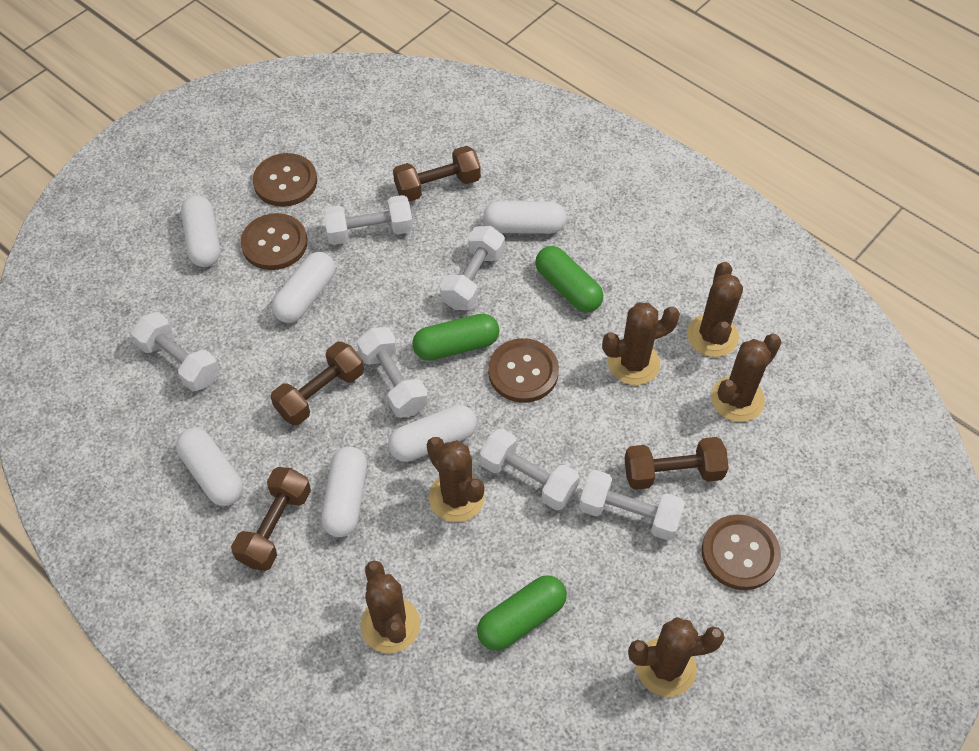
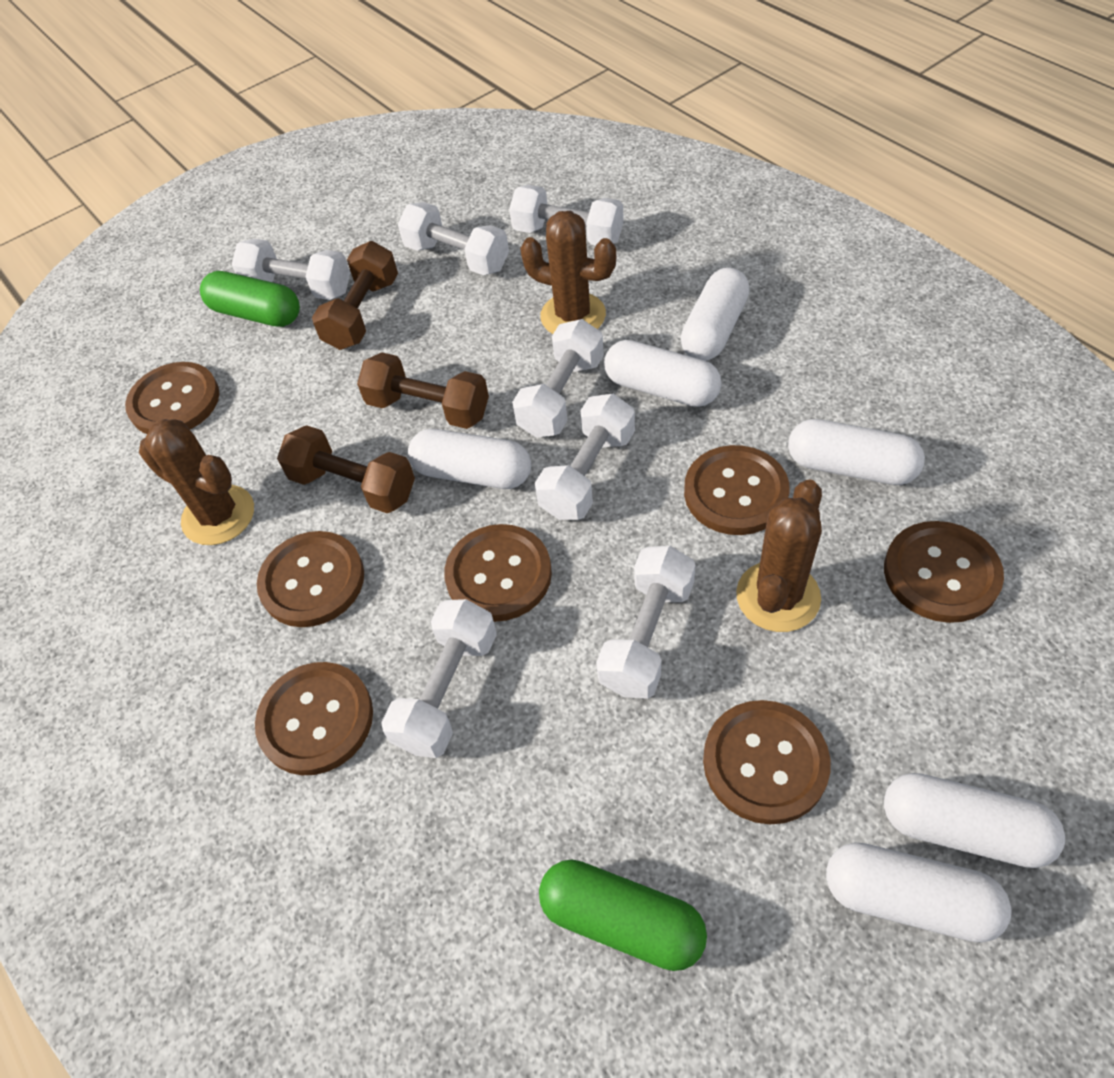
brown button: [241,213,308,270] [253,153,317,207] [488,338,559,403] [702,515,781,590] = 4 -> [125,362,219,434] [255,662,373,775] [257,531,364,627] [444,524,552,622] [684,445,790,535] [703,700,831,824] [884,521,1004,623] = 7
brown cactus: [361,560,420,653] [427,437,485,522] [602,303,680,385] [628,617,724,697] [687,262,743,357] [711,334,782,422] = 6 -> [139,419,254,545] [520,211,616,334] [736,479,822,632] = 3
brown dumbbell: [231,467,311,571] [271,342,364,425] [393,146,481,201] [624,437,729,490] = 4 -> [277,425,415,513] [312,241,398,350] [357,352,489,429] = 3
green capsule: [412,314,499,361] [477,575,567,651] [535,246,603,312] = 3 -> [200,271,300,327] [539,860,707,971] = 2
white dumbbell: [131,312,219,391] [323,195,413,245] [357,327,428,418] [440,226,505,310] [480,428,579,510] [579,470,685,541] = 6 -> [232,239,350,300] [381,599,497,758] [398,202,509,275] [509,185,624,245] [512,319,604,438] [535,394,635,520] [596,546,695,699] = 7

